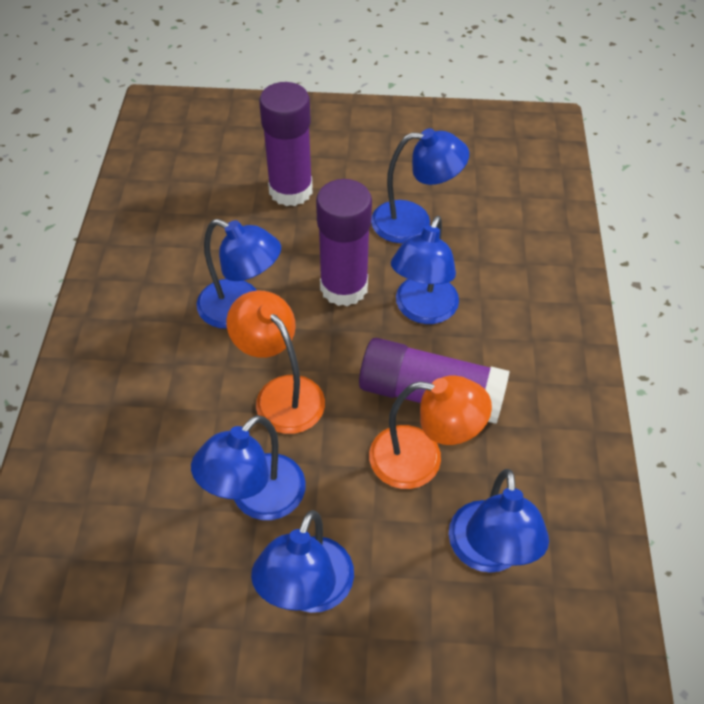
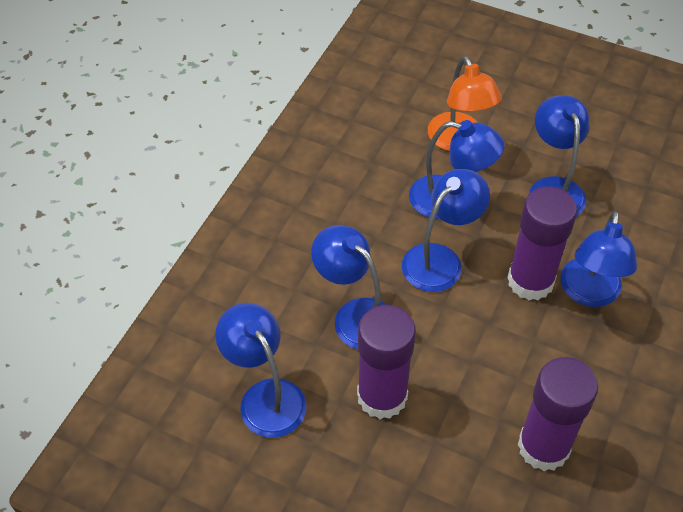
orange lamp: [226,291,325,434] [369,375,492,489] = 2 -> [428,56,502,151] = 1

